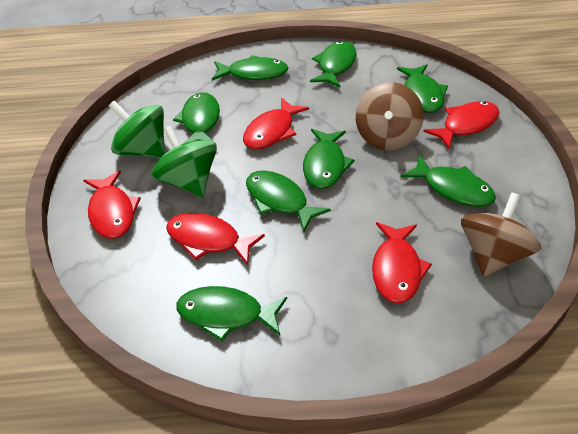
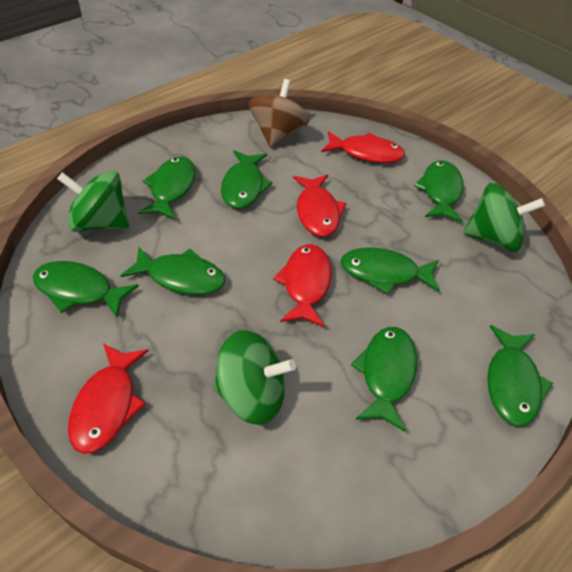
brown spinning top: [356,82,424,150] [461,192,541,277] = 2 -> [249,79,309,147] = 1
green spinning top: [109,100,165,158] [152,125,217,197] = 2 -> [57,170,129,232] [213,330,296,425] [464,183,545,252] = 3
red fish: [83,171,141,239] [166,213,265,265] [243,97,309,149] [372,222,432,303] [423,101,499,149] = 5 -> [68,343,148,454] [273,244,332,327] [293,174,347,237] [321,131,405,163] = 4

